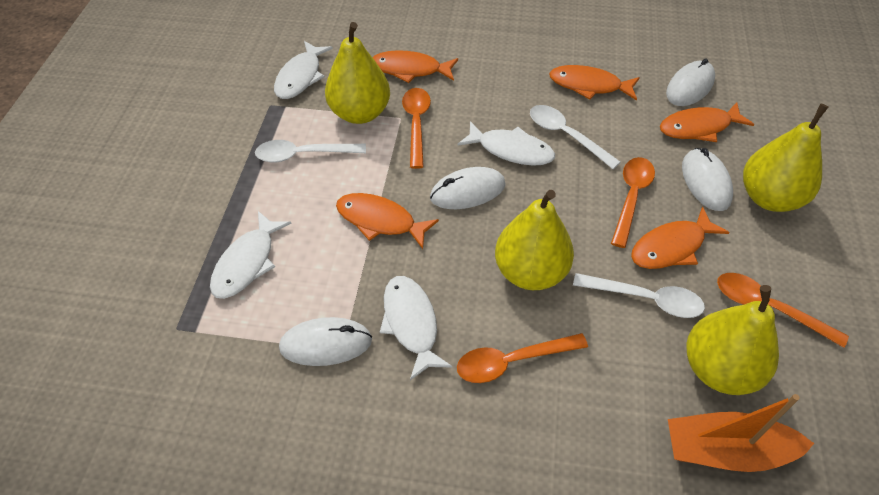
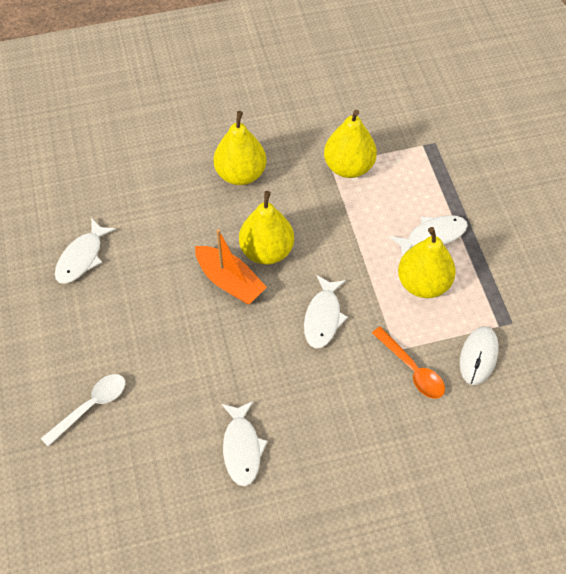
orange fish: [336,193,439,249] [373,50,458,83] [549,65,640,101] [631,206,730,269] [660,102,755,142] = 5 -> none = 0
orange spoon: [402,88,431,169] [457,333,588,383] [611,157,655,248] [717,273,849,348] = 4 -> [372,327,445,399] = 1
white mouse: [279,317,372,366] [430,167,506,209] [666,58,715,106] [682,148,733,211] = 4 -> [460,326,499,385] = 1
white spoon: [255,140,366,162] [530,105,621,169] [573,273,705,318] = 3 -> [41,374,125,447] = 1

